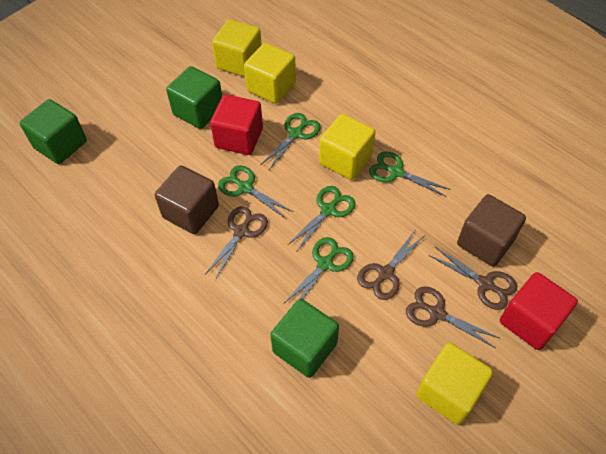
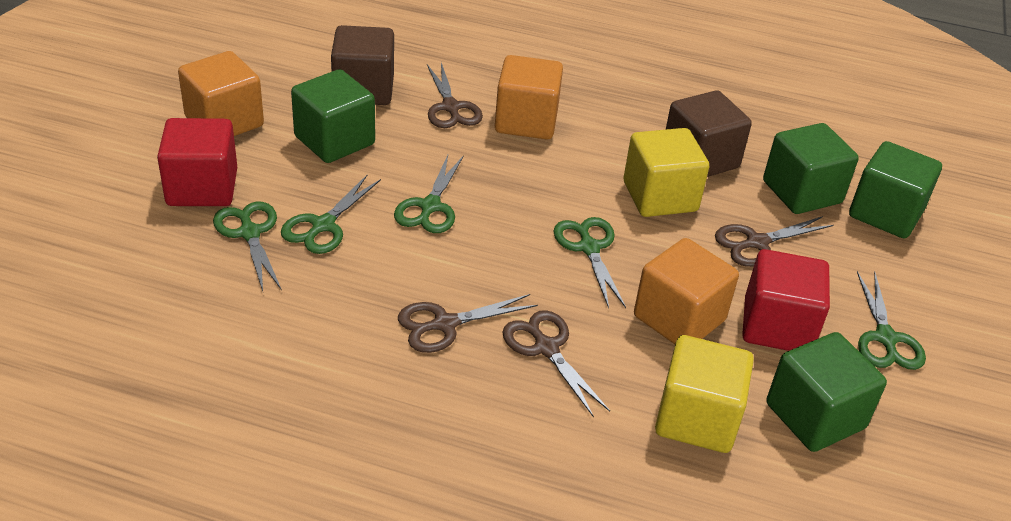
green cube: [20,99,87,164] [166,66,222,129] [270,299,339,378] = 3 -> [291,69,375,163] [763,123,859,214] [766,332,887,452] [849,141,942,238] = 4
orange cube: none = 0 -> [178,51,264,136] [495,55,563,139] [634,238,739,344] = 3
yellow cube: [212,19,262,77] [244,43,296,104] [319,114,375,180] [416,343,493,425] = 4 -> [624,128,709,217] [655,335,754,453] = 2

